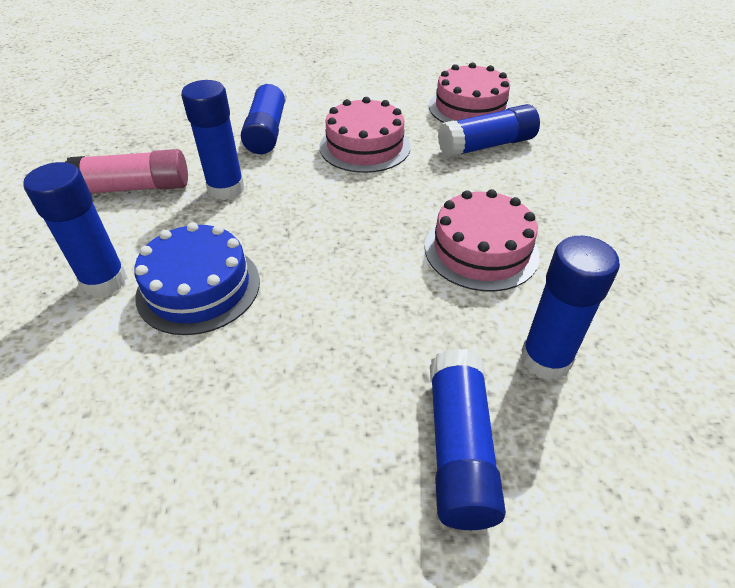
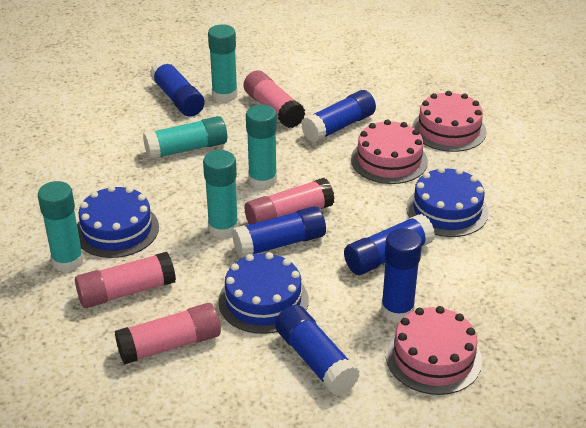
blue cake: [134,222,260,335] = 1 -> [77,185,159,258] [218,252,309,334] [406,167,489,237] = 3
pink glue stick: [65,149,188,193] = 1 -> [75,252,176,308] [115,303,221,365] [244,70,305,128] [245,178,335,225] = 4
turquoise glue stick: none = 0 -> [37,181,84,272] [143,116,227,160] [203,150,238,238] [208,24,238,103] [246,104,277,189] = 5

